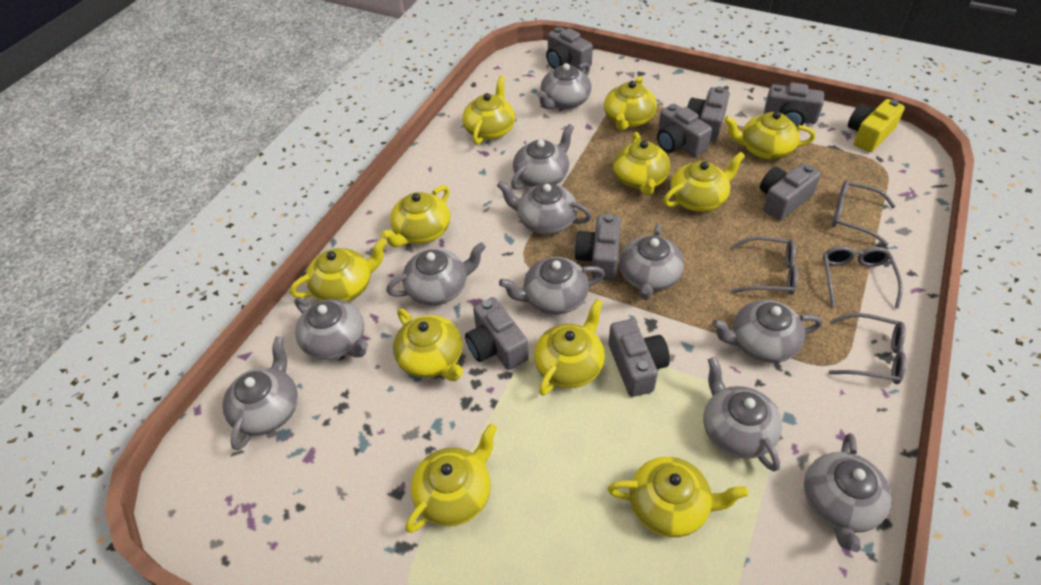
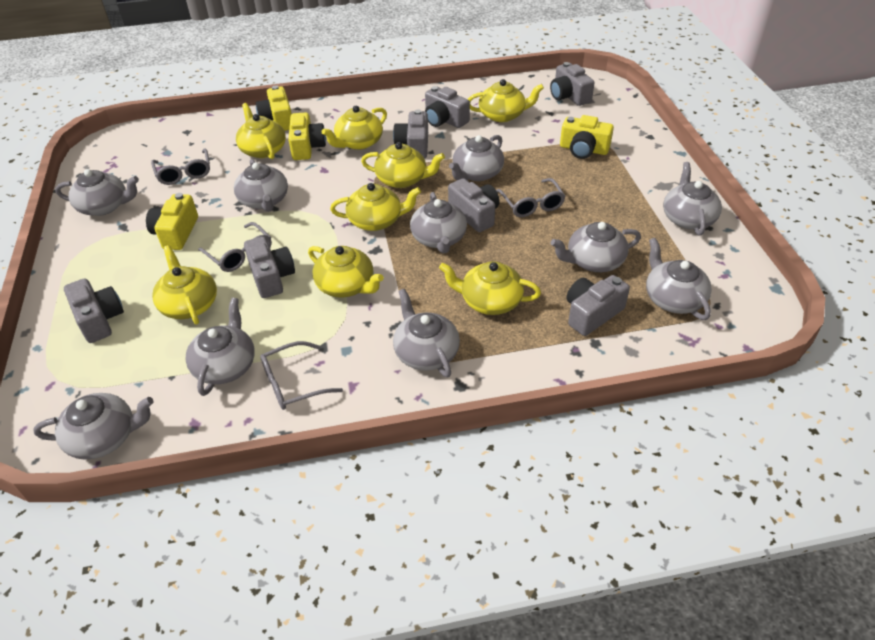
grey camera: [465,297,529,370] [546,27,593,71] [574,214,621,281] [609,319,670,397] [657,104,712,157] [687,86,730,142] [760,163,821,220] [764,82,824,127] = 8 -> [64,278,124,343] [244,237,295,298] [393,109,428,158] [425,86,470,128] [448,178,500,232] [550,62,595,106] [567,275,630,336] = 7
grey teapot: [222,337,298,450] [294,298,368,360] [386,242,486,305] [497,181,592,234] [499,257,605,315] [511,124,574,190] [536,62,592,109] [619,223,684,300] [704,357,782,471] [712,300,822,363] [804,433,892,552] = 11 -> [33,393,154,460] [55,169,139,216] [185,298,255,396] [234,159,288,212] [393,289,460,378] [410,192,467,253] [449,135,504,181] [551,222,641,272] [646,238,712,320] [663,162,722,236] = 10
yellow camera: [848,99,905,152] = 1 -> [146,193,198,250] [256,85,292,131] [288,112,326,160] [560,115,614,159] = 4
yellow teapot: [290,238,387,302] [380,185,450,247] [393,308,463,381] [405,423,497,533] [462,76,515,145] [534,299,605,396] [604,76,657,131] [608,457,748,537] [613,132,670,196] [663,152,745,212] [724,111,816,159] = 11 -> [152,245,217,325] [236,103,286,159] [308,246,384,298] [322,106,387,150] [330,183,421,231] [361,142,445,188] [439,261,541,315] [468,79,544,122] = 8

